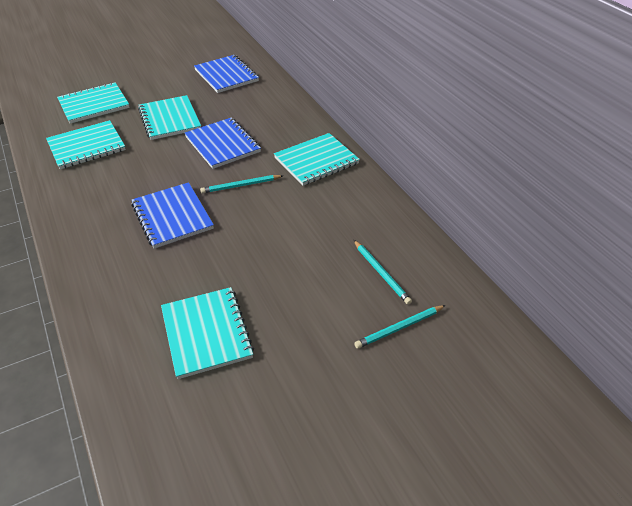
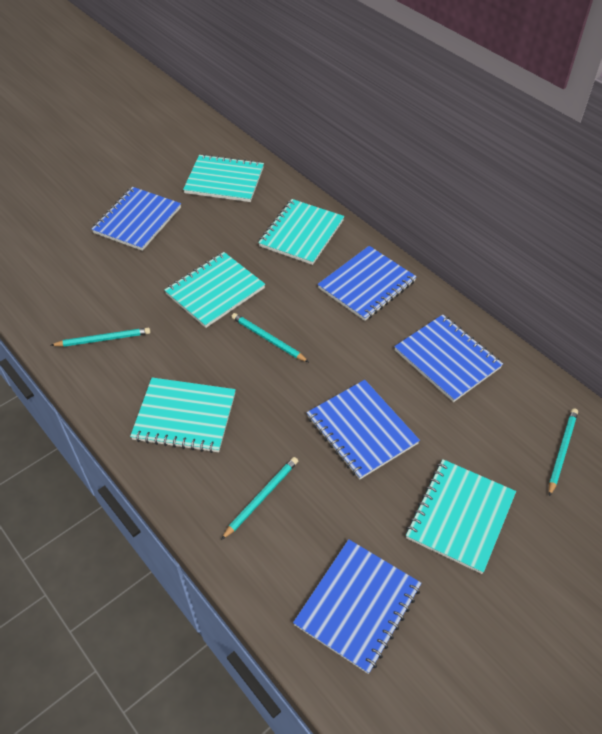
blue notebook: [131,182,214,249] [185,117,261,169] [194,55,259,93] = 3 -> [92,187,181,251] [293,539,421,674] [307,380,420,480] [318,246,417,321] [394,314,503,402] = 5
turquoise pencil: [200,175,283,193] [354,240,412,305] [354,305,446,349] = 3 -> [51,328,151,347] [221,457,298,540] [232,313,309,362] [549,409,578,496] = 4

